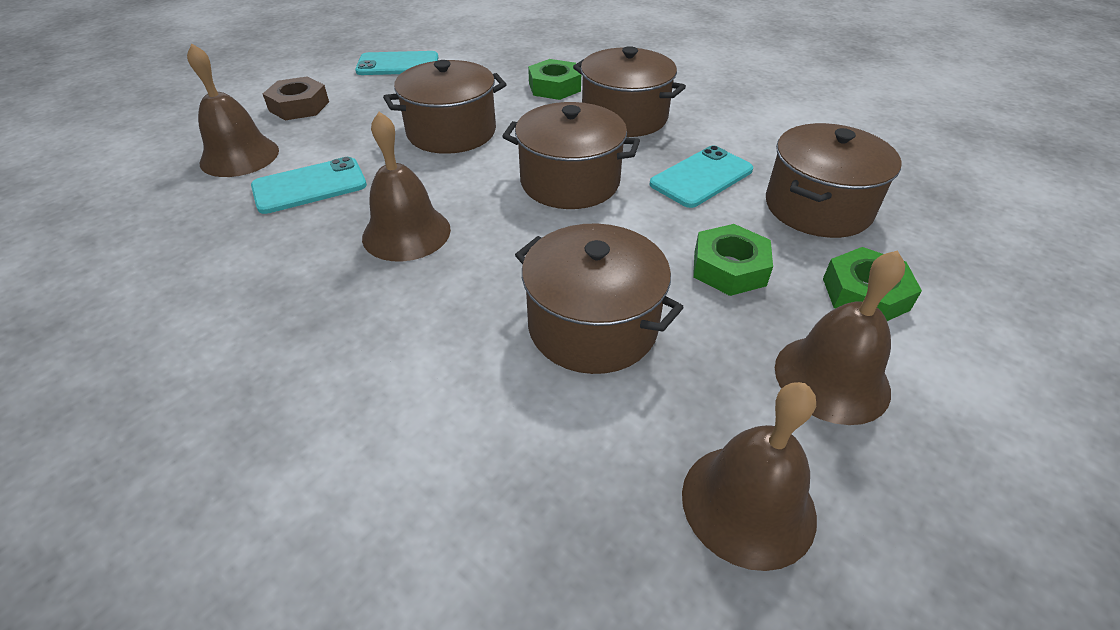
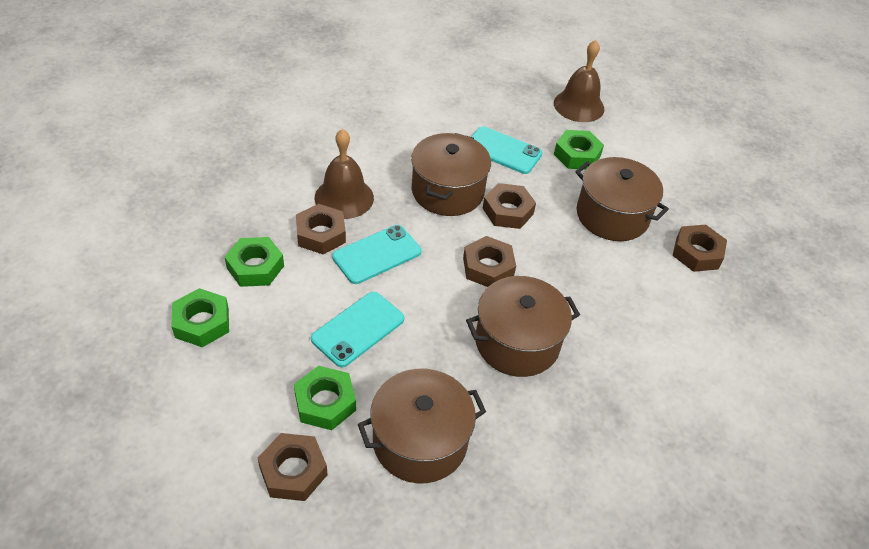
brown bell: [187,44,279,177] [362,112,451,261] [682,382,817,571] [775,250,905,425] = 4 -> [315,129,374,219] [554,40,604,122] = 2
brown nut: [263,76,329,120] = 1 -> [258,433,328,501] [296,204,346,254] [463,236,516,287] [482,183,536,229] [672,225,727,272] = 5
brown pot: [383,60,507,154] [502,102,640,209] [515,224,684,374] [573,46,686,137] [766,123,901,238] = 5 -> [358,369,486,484] [411,133,491,216] [466,276,580,377] [575,157,669,241] = 4
green nut: [528,59,581,100] [693,224,773,296] [823,247,922,321] = 3 -> [171,288,229,347] [225,237,284,287] [294,366,356,430] [554,130,604,169] = 4

